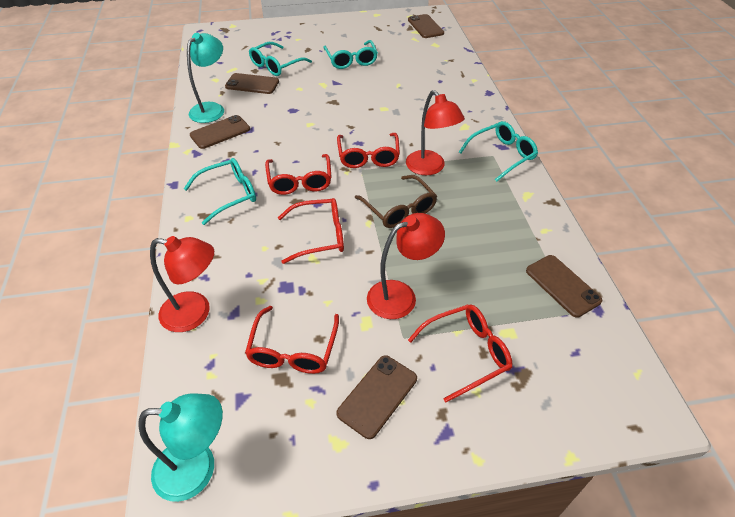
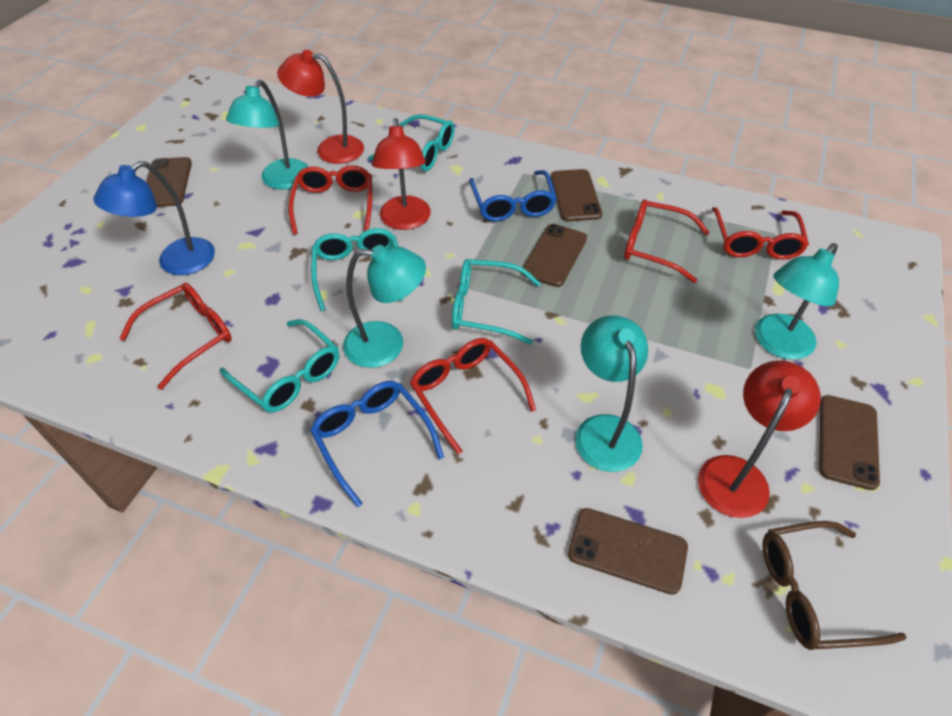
blue glasses: none = 0 -> [310,381,444,507] [469,170,557,221] = 2
blue lamp: none = 0 -> [93,161,215,275] = 1
turquoise lamp: [138,393,223,502] [187,33,224,123] = 2 -> [226,80,309,190] [343,245,426,368] [575,315,648,472] [755,243,839,360] = 4

